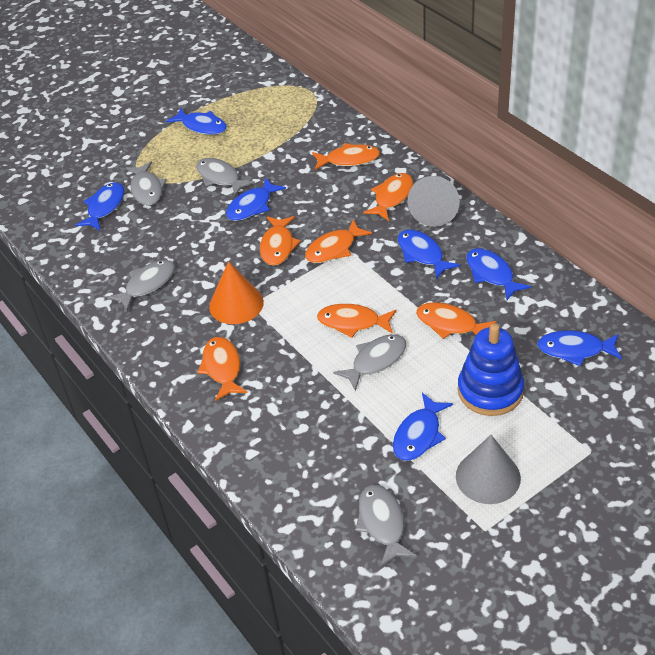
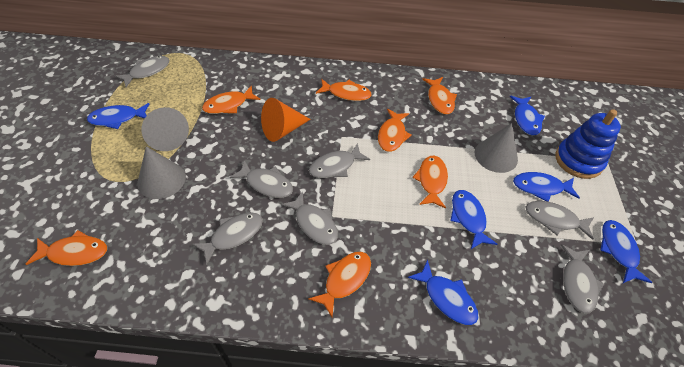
blue fish: [75,182,124,230] [166,107,227,135] [226,177,286,221] [393,393,453,461] [398,230,460,279] [466,248,531,300] [537,330,622,367] = 7 -> [87,103,149,129] [408,260,479,325] [450,190,497,249] [510,96,545,136] [513,172,580,202] [600,220,652,283] = 6
grey cone: [408,176,460,227] [456,435,521,504] = 2 -> [137,147,186,199] [141,107,189,151] [475,123,518,173] = 3
grey fish: [107,260,175,311] [126,161,167,205] [196,158,255,196] [333,334,406,391] [355,485,417,567] = 5 -> [115,56,170,87] [192,212,263,265] [230,160,293,198] [281,191,338,245] [309,143,370,178] [526,201,594,240] [561,244,604,313] = 7

